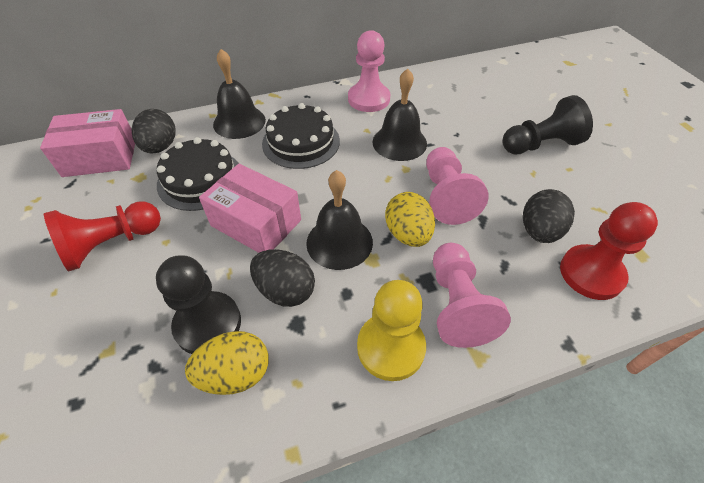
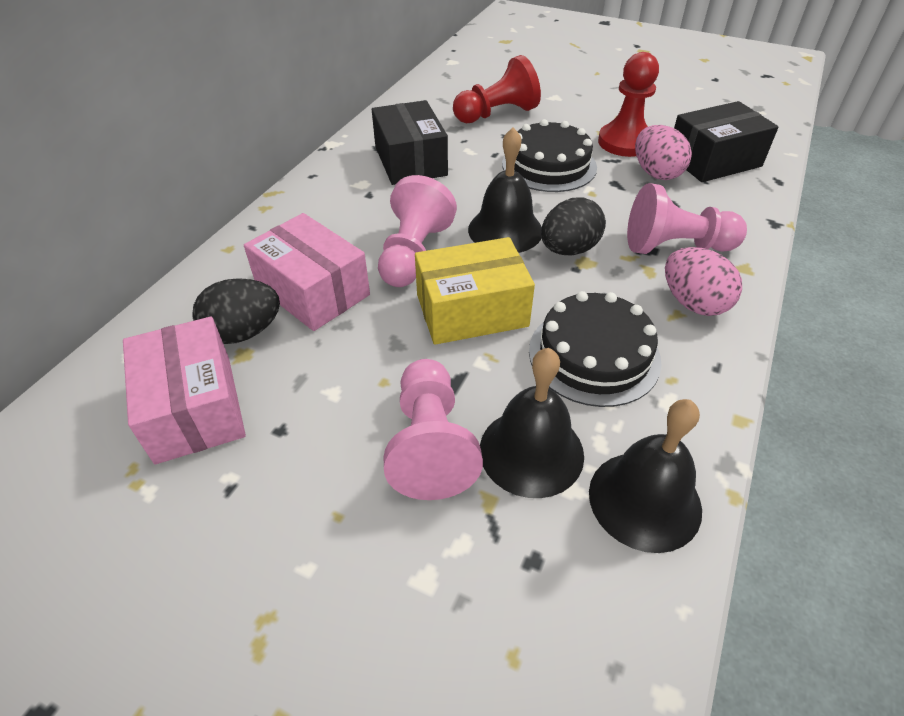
black box: none = 0 -> [372,100,448,185] [674,101,779,182] = 2
black egg: [132,109,175,154] [250,249,315,307] [523,189,575,243] = 3 -> [192,278,280,344] [541,197,606,255] = 2
black pawn: [156,255,241,354] [503,95,593,154] = 2 -> none = 0
pink egg: none = 0 -> [635,125,692,180] [665,247,742,316] = 2
yellow box: none = 0 -> [415,237,535,345] = 1
yellow egg: [185,331,269,395] [385,192,435,247] = 2 -> none = 0
yellow pawn: [357,280,426,381] = 1 -> none = 0

